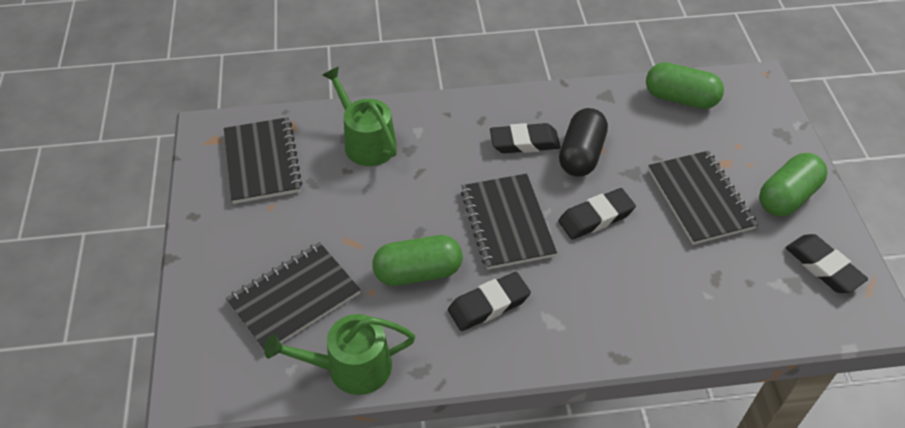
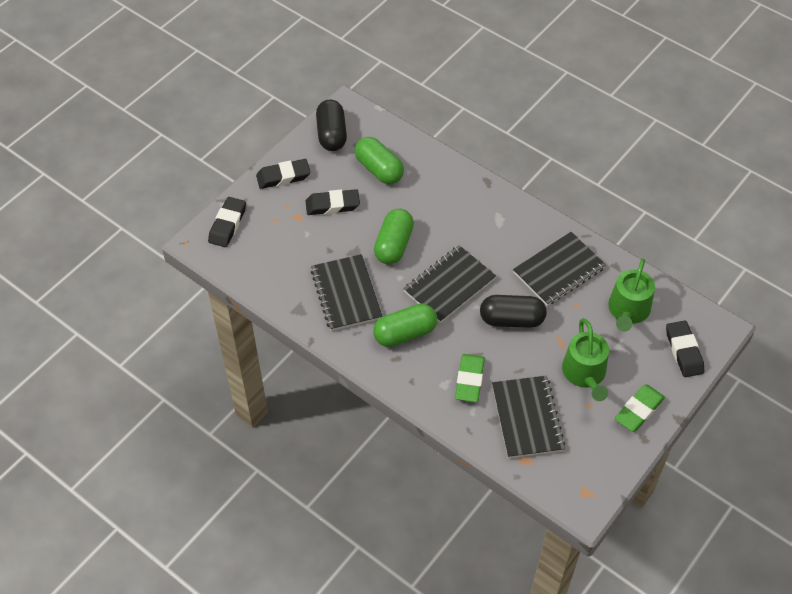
black capsule: [559,108,608,177] = 1 -> [316,100,347,151] [480,295,547,328] = 2
green eraser: none = 0 -> [455,354,485,402] [615,385,665,432] = 2

